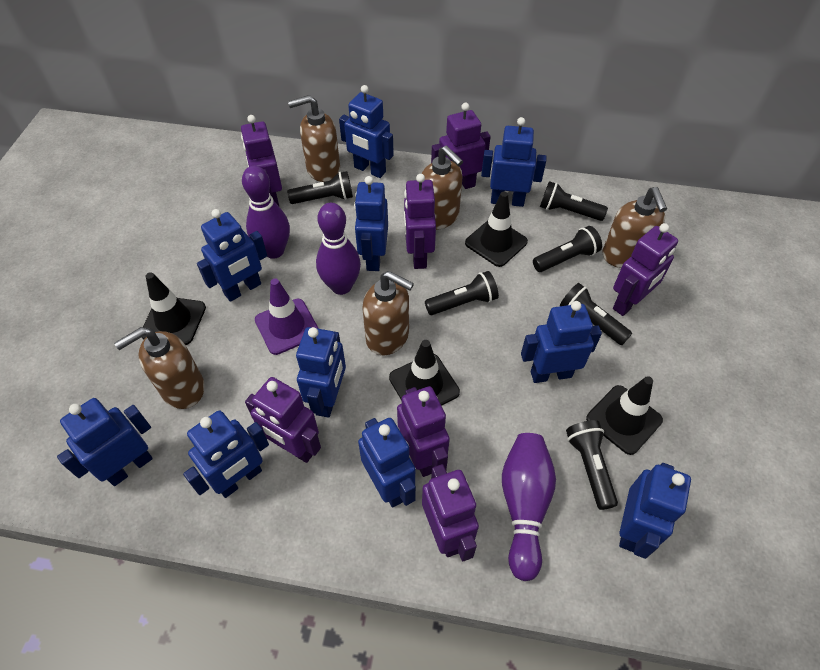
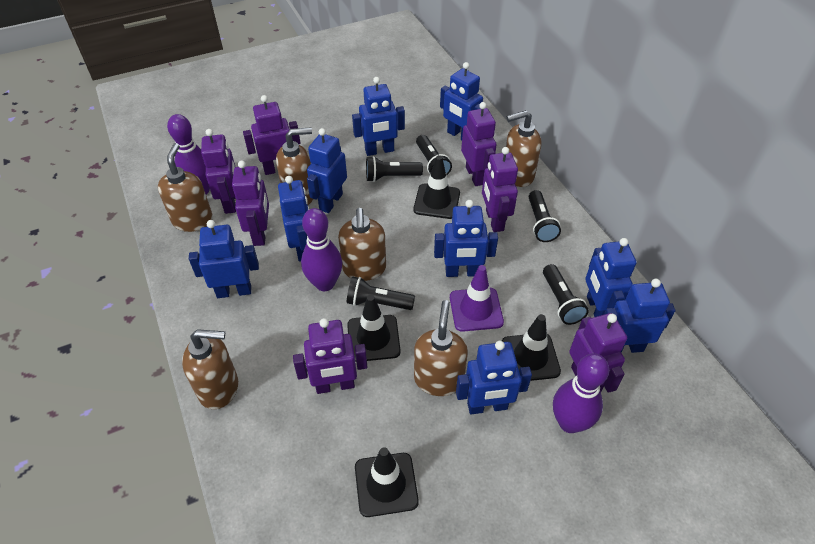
black flashlight: [287,171,353,204] [425,271,499,315] [533,226,602,272] [540,181,608,221] [560,283,632,345] [566,420,618,510] = 6 -> [347,276,415,310] [366,156,423,182] [416,135,452,175] [529,190,561,242] [543,264,589,325] = 5
blue robot: [57,398,153,486] [183,410,269,498] [197,209,267,302] [296,327,346,418] [339,85,394,178] [354,176,388,271] [358,418,416,508] [481,117,546,207] [521,301,602,383] [619,463,691,559] = 10 -> [189,220,259,298] [278,176,309,262] [307,128,347,213] [352,77,405,156] [434,200,498,277] [440,62,483,140] [456,340,532,414] [585,238,636,317] [604,279,676,353] = 9
brown soap dispenser: [114,327,205,409] [288,95,340,182] [362,271,414,356] [421,146,463,230] [602,187,667,268] = 5 -> [158,143,213,232] [182,329,238,409] [276,128,313,205] [338,208,386,281] [414,300,468,396] [506,110,541,187] = 6

